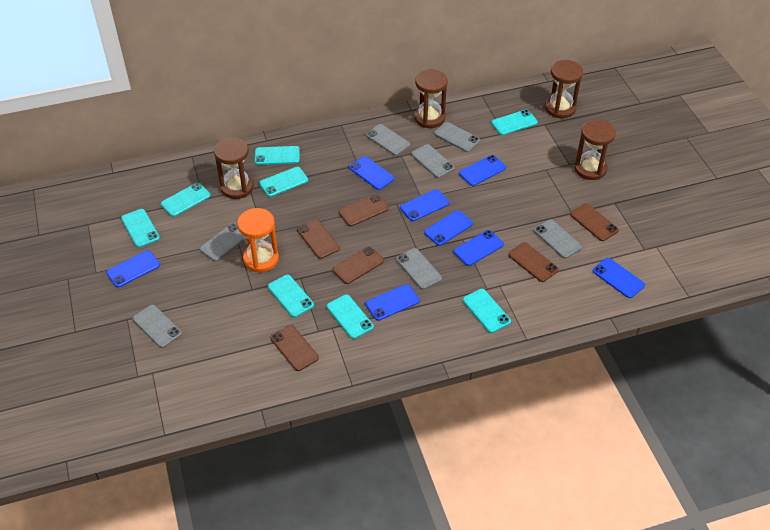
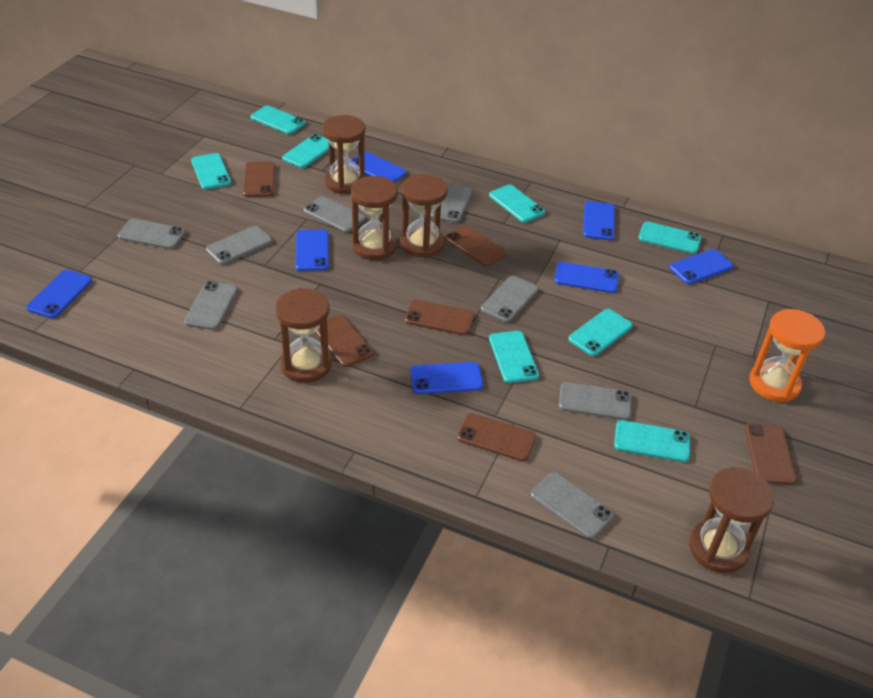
blue phone: [106,250,160,288] [349,156,394,190] [365,284,420,321] [400,189,450,221] [424,210,473,246] [453,230,504,266] [459,155,506,186] [593,258,645,298] = 8 -> [26,270,92,318] [296,230,329,271] [352,152,406,183] [410,362,483,394] [554,262,619,293] [583,201,615,240] [669,249,734,284] = 7
brown hourglass: [214,137,254,199] [414,69,448,128] [545,60,583,118] [574,119,616,180] = 4 -> [275,288,332,383] [322,115,366,194] [351,176,398,260] [400,174,448,258] [689,467,774,573] = 5
grey phone: [133,305,182,348] [200,223,247,262] [366,124,410,156] [396,248,442,290] [411,144,455,178] [434,122,480,152] [534,219,582,258] = 7 -> [118,219,186,249] [184,281,238,330] [206,226,272,265] [303,196,365,233] [431,184,472,223] [481,276,538,322] [531,472,614,539] [559,382,632,420] = 8

